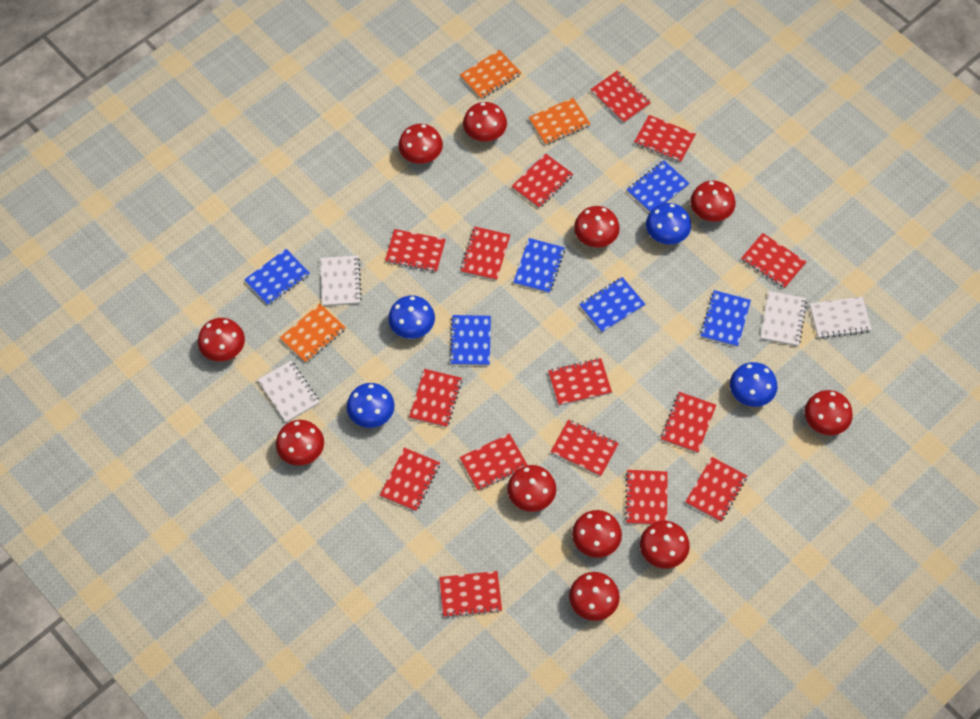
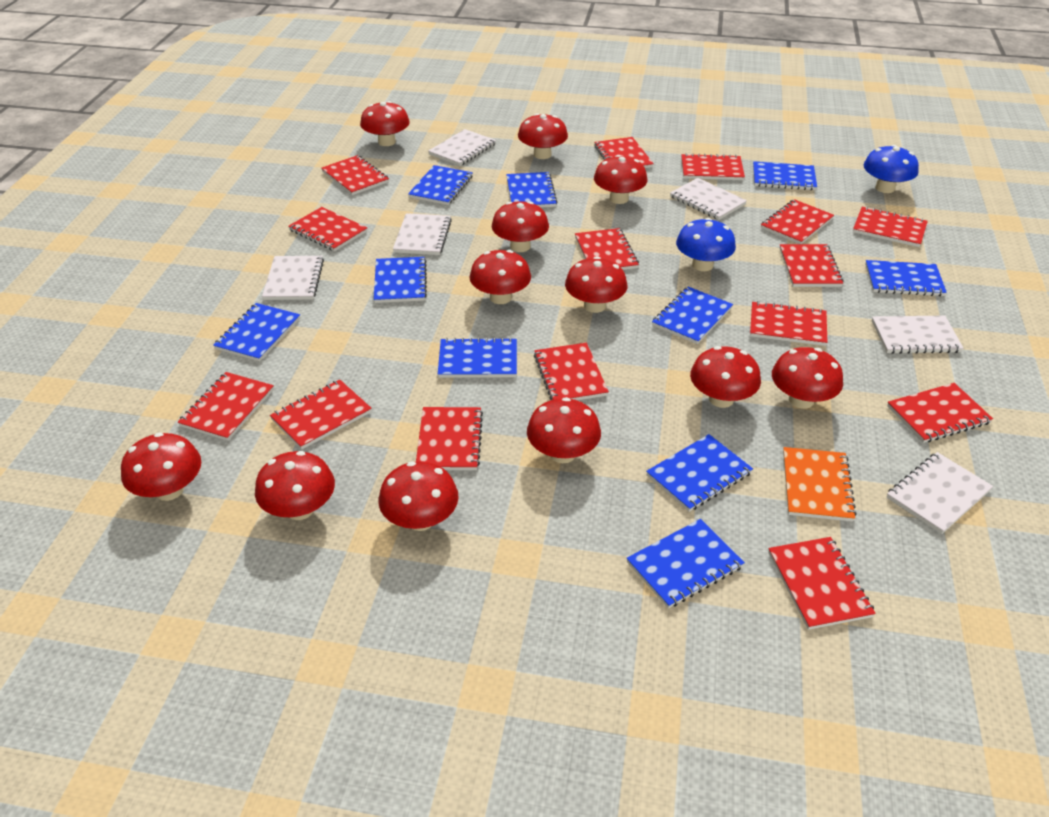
blue mushroom: [347,383,395,428] [388,295,435,339] [646,203,691,244] [730,362,778,407] = 4 -> [676,218,736,271] [864,145,919,193] = 2
blue notebook: [244,249,310,306] [449,315,491,366] [513,238,565,293] [579,277,645,333] [626,160,690,212] [700,290,751,347] = 6 -> [213,303,300,361] [374,257,427,303] [408,165,473,205] [438,337,517,378] [506,172,557,208] [626,519,745,608] [646,434,753,512] [652,287,733,344] [753,161,817,190] [865,260,947,296] = 10
orange notebook: [280,304,346,363] [460,50,521,100] [528,98,590,145] = 3 -> [783,447,857,522] = 1
red mushroom: [198,318,245,361] [276,420,324,466] [398,124,443,164] [463,102,507,142] [507,465,556,512] [569,572,620,621] [572,510,622,558] [574,206,620,247] [640,521,690,568] [690,181,736,222] [804,390,853,435] = 11 -> [121,432,201,501] [255,451,335,520] [360,101,410,146] [379,461,459,531] [470,250,531,304] [492,201,549,252] [518,113,568,159] [527,397,601,463] [565,256,627,313] [594,155,648,204] [690,346,761,408] [772,347,843,409] = 12
white notebook: [258,361,319,423] [320,256,362,306] [761,291,807,346] [810,297,872,339] = 4 -> [262,256,324,300] [393,213,452,255] [429,129,496,166] [670,178,747,220] [872,316,964,354] [887,452,993,534] = 6

